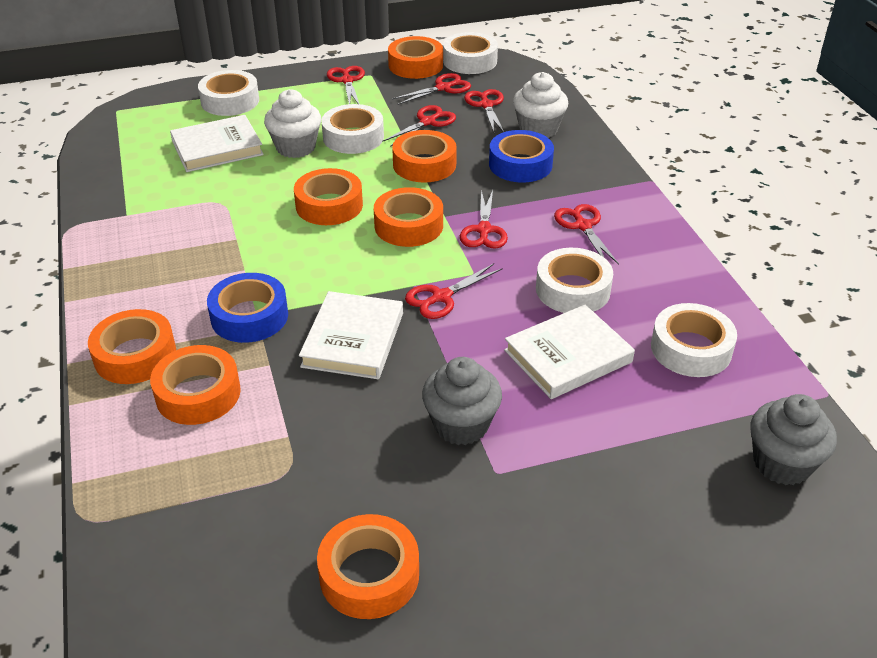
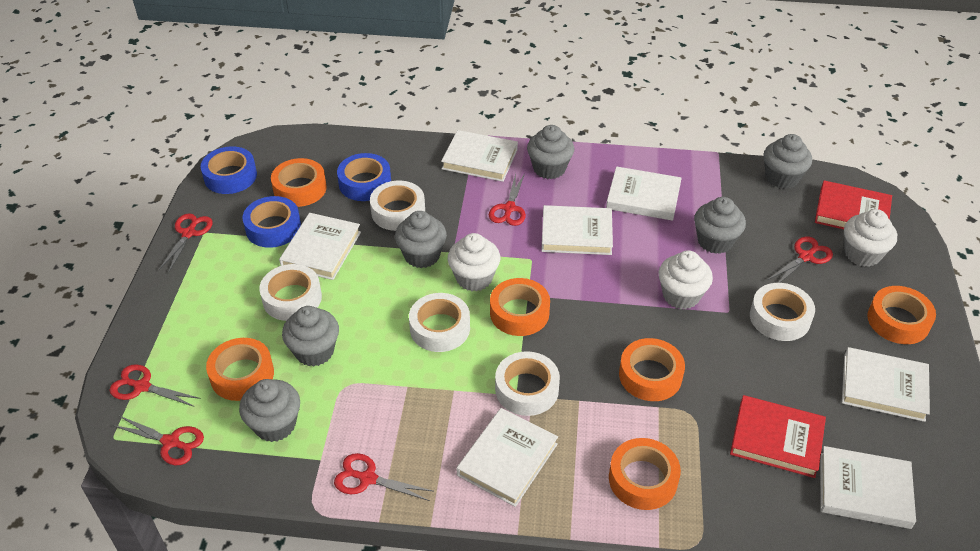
blue tape: [207,273,288,343] [489,130,554,183] = 2 -> [201,146,257,194] [243,196,301,248] [337,153,391,201] = 3
grey cupcake: [422,357,502,445] [751,394,837,485] = 2 -> [239,379,300,442] [282,306,339,367] [395,211,447,268] [527,125,574,179] [694,197,746,254] [763,134,812,189] = 6
orange tape: [88,309,176,384] [150,345,241,425] [294,168,363,225] [317,514,419,619] [374,187,443,247] [388,36,443,79] [392,130,457,183] = 7 -> [206,338,274,401] [271,158,327,207] [490,278,550,336] [609,438,681,510] [619,338,685,401] [867,286,936,344] = 6
red book: none = 0 -> [730,395,826,478] [815,180,892,229] = 2
red scissors: [327,66,365,104] [382,105,456,147] [392,73,471,105] [405,263,503,319] [460,190,508,249] [464,89,504,132] [554,204,619,265] = 7 -> [109,364,201,407] [112,416,204,465] [159,213,213,272] [334,453,433,501] [489,173,526,226] [767,236,833,283] = 6
white book: [170,115,264,172] [299,291,403,379] [504,305,635,399] = 3 -> [279,213,361,280] [441,130,518,182] [456,408,558,507] [541,205,613,255] [606,166,682,221] [820,446,916,529] [842,347,930,422] = 7
white cupcake: [264,89,321,158] [513,72,568,138] = 2 -> [448,233,500,291] [658,250,713,309] [844,209,897,267] = 3

